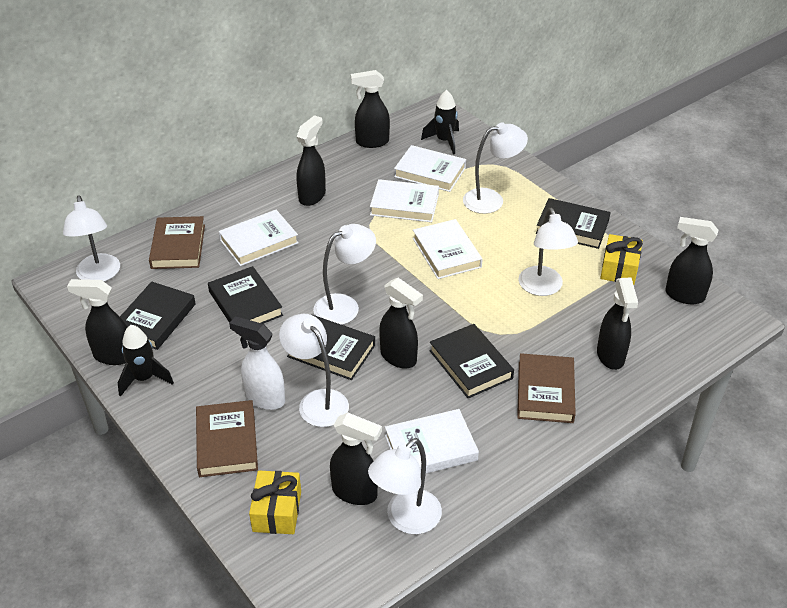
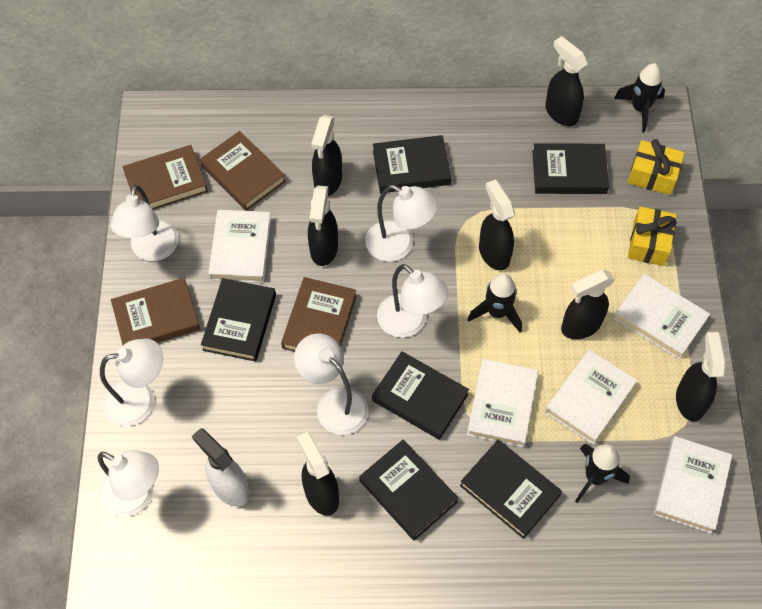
black book: [120,281,196,350] [208,266,283,324] [287,315,375,380] [429,324,514,398] [536,198,611,249] = 5 -> [201,278,276,362] [359,439,458,540] [372,351,469,440] [373,135,451,193] [460,440,562,539] [532,143,609,194] = 6
black rocket: [118,325,174,397] [421,90,459,155] = 2 -> [467,274,522,332] [575,444,630,503] [614,63,665,132] = 3
brown book: [149,216,205,269] [196,400,258,477] [517,353,576,423] = 3 -> [111,278,200,345] [122,145,208,210] [200,131,286,211] [281,277,356,352] = 4

